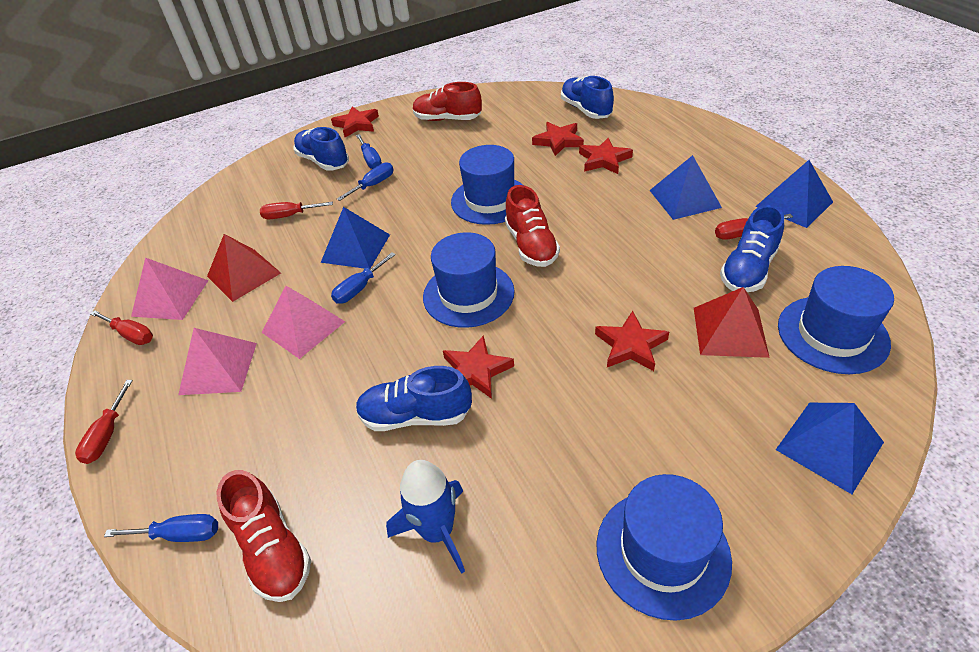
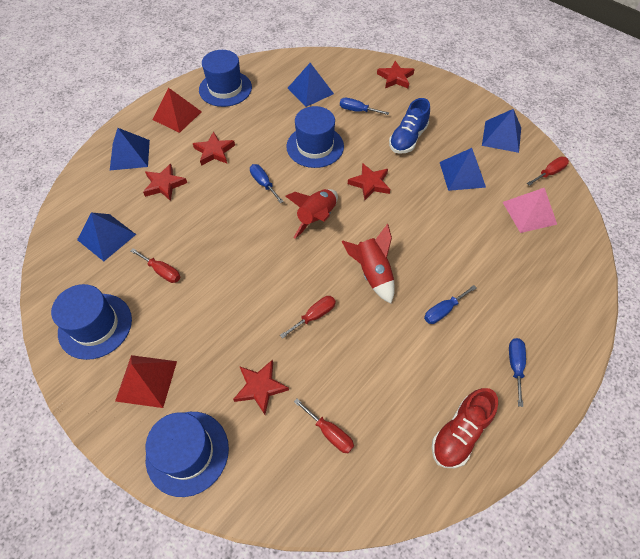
blue pyramid: [321,207,390,269] [649,155,722,220] [755,160,833,228] [776,403,884,494] = 4 -> [77,212,136,261] [110,128,150,170] [288,63,334,107] [440,148,486,191] [482,109,521,153] = 5
blue rocket: [386,460,465,574] = 1 -> none = 0
blue shoe: [294,127,349,171] [356,366,472,431] [561,76,614,119] [720,205,784,292] = 4 -> [389,98,430,154] = 1
pink pyramid: [131,258,209,320] [178,328,257,395] [262,286,345,359] = 3 -> [503,188,557,233] = 1
red rocket: none = 0 -> [285,189,338,239] [341,224,395,303] = 2
red shoe: [217,470,311,602] [413,82,482,121] [505,185,560,267] = 3 -> [432,388,498,468] = 1

